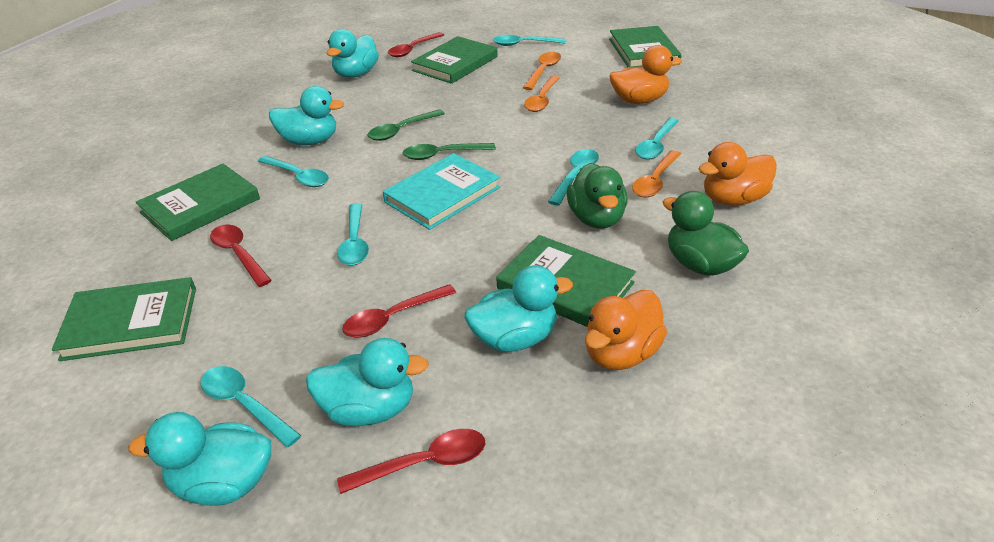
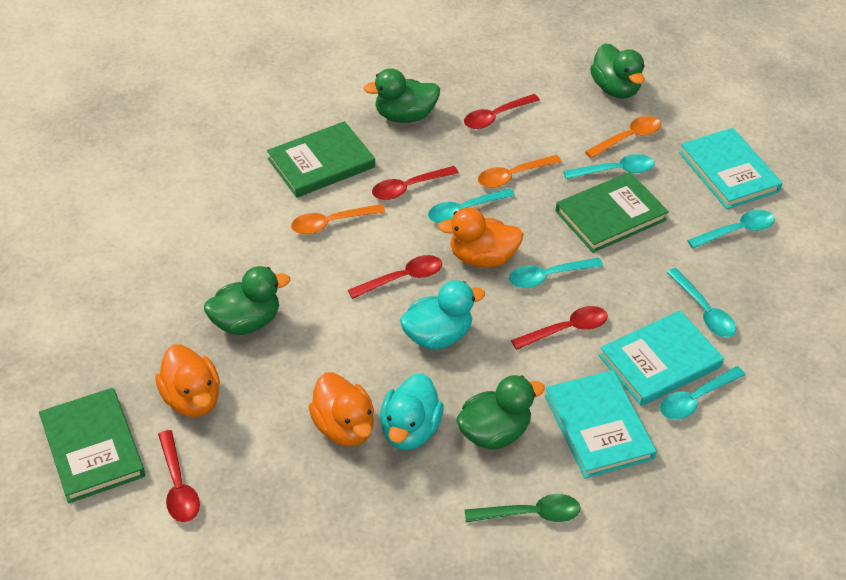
green book: [52,277,196,361] [136,164,260,241] [411,36,498,84] [496,235,636,327] [609,26,681,67] = 5 -> [39,388,145,503] [267,121,375,198] [555,172,669,253] = 3
green duck: [567,163,627,229] [663,191,749,276] = 2 -> [204,266,290,335] [364,68,440,123] [456,375,545,450] [590,43,645,99] = 4
green spoon: [368,109,445,141] [402,143,496,160] = 2 -> [465,494,580,522] = 1
red spoon: [210,224,272,287] [337,429,485,494] [342,284,456,338] [388,32,444,57] = 4 -> [158,430,200,522] [348,255,442,299] [372,166,459,200] [464,94,540,129] [511,306,608,350] = 5
turquoise book: [383,153,500,230] = 1 -> [545,370,657,479] [599,310,724,406] [679,128,782,209] = 3
turquoise duck: [129,412,271,506] [269,86,344,145] [306,338,429,426] [327,29,379,78] [465,265,573,352] = 5 -> [380,373,444,450] [400,280,485,349] = 2

